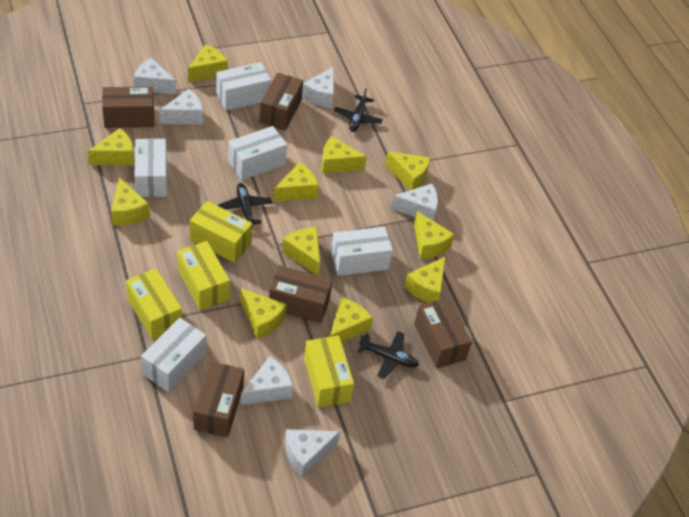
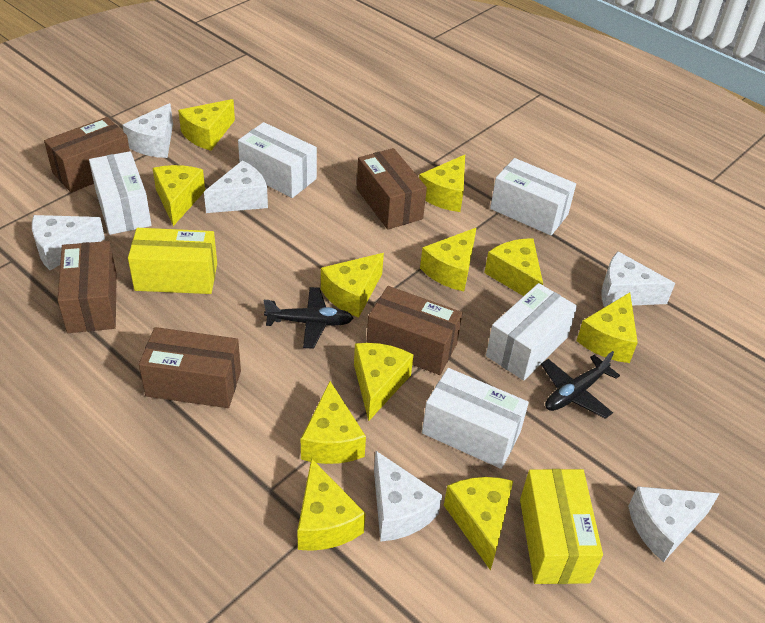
black plane: [218,183,272,227] [334,88,383,132] [358,331,419,379] = 3 -> [264,287,353,349] [541,351,620,419] = 2
yellow box: [126,268,182,340] [177,241,230,310] [190,201,252,263] [304,335,354,408] = 4 -> [128,228,217,294] [520,469,603,584] = 2

